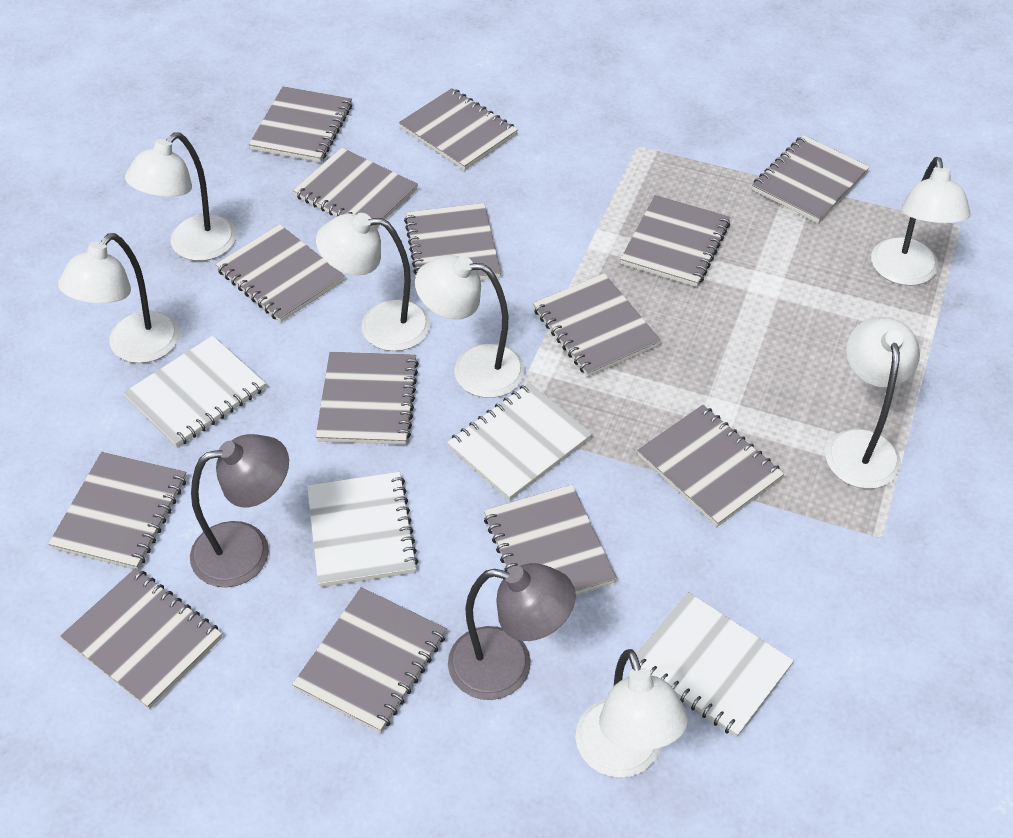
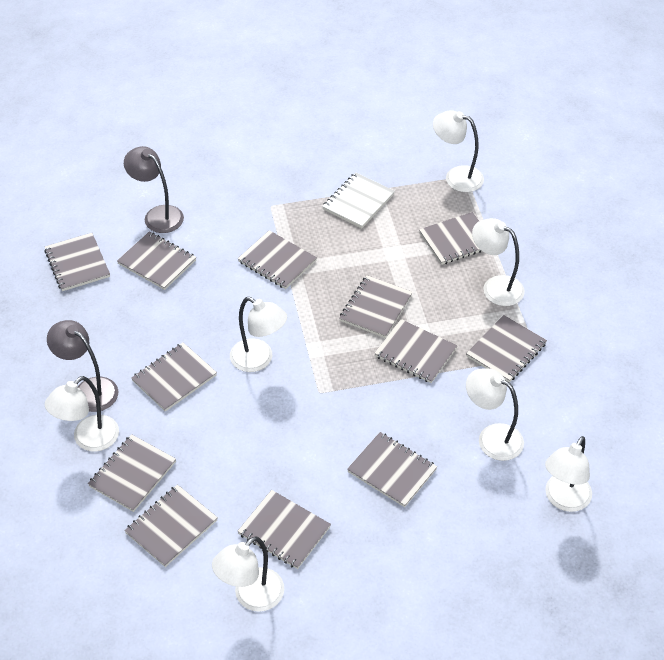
grey notebook: [48,452,187,570] [60,568,222,709] [215,224,345,322] [249,86,352,162] [292,587,447,733] [293,148,418,228] [316,352,419,445] [399,88,518,170] [404,203,501,280] [484,485,617,595] [533,273,661,377] [620,195,730,287] [637,405,784,527] [752,135,870,223] = 14 -> [44,233,110,291] [88,434,176,512] [117,232,196,290] [124,485,218,567] [131,342,217,412] [238,230,317,289] [238,490,331,569] [339,275,413,338] [347,432,437,507] [374,319,457,383] [419,212,481,265] [466,315,547,382] = 12
white notebook: [123,336,266,448] [307,472,418,587] [447,383,592,501] [636,592,794,737] = 4 -> [322,172,395,228] = 1

